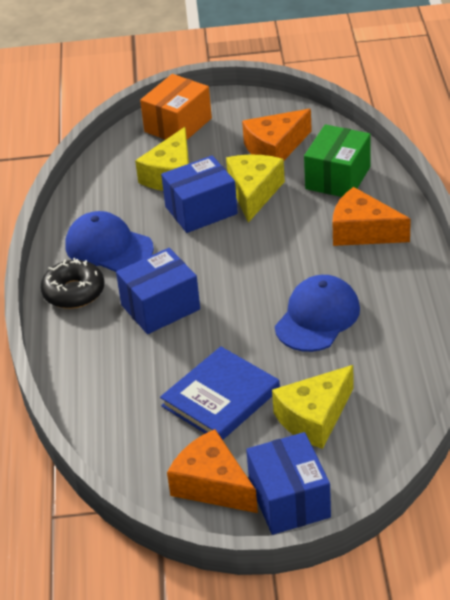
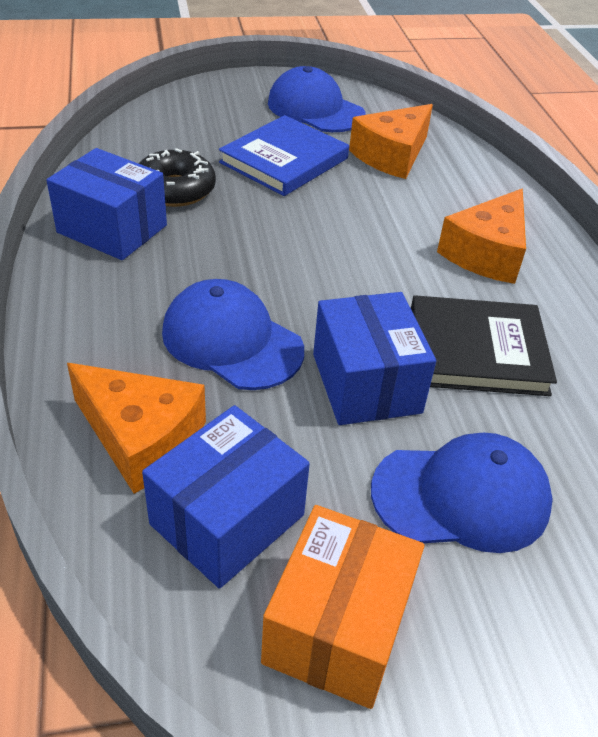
black book: none = 0 -> [411,295,557,396] = 1
blue cap: [65,211,154,272] [275,275,360,352] = 2 -> [162,279,304,390] [268,66,366,132] [371,433,553,553] = 3
green box: [304,124,371,197] = 1 -> none = 0
yellow cheese: [135,127,189,191] [226,154,285,223] [272,365,354,449] = 3 -> none = 0

